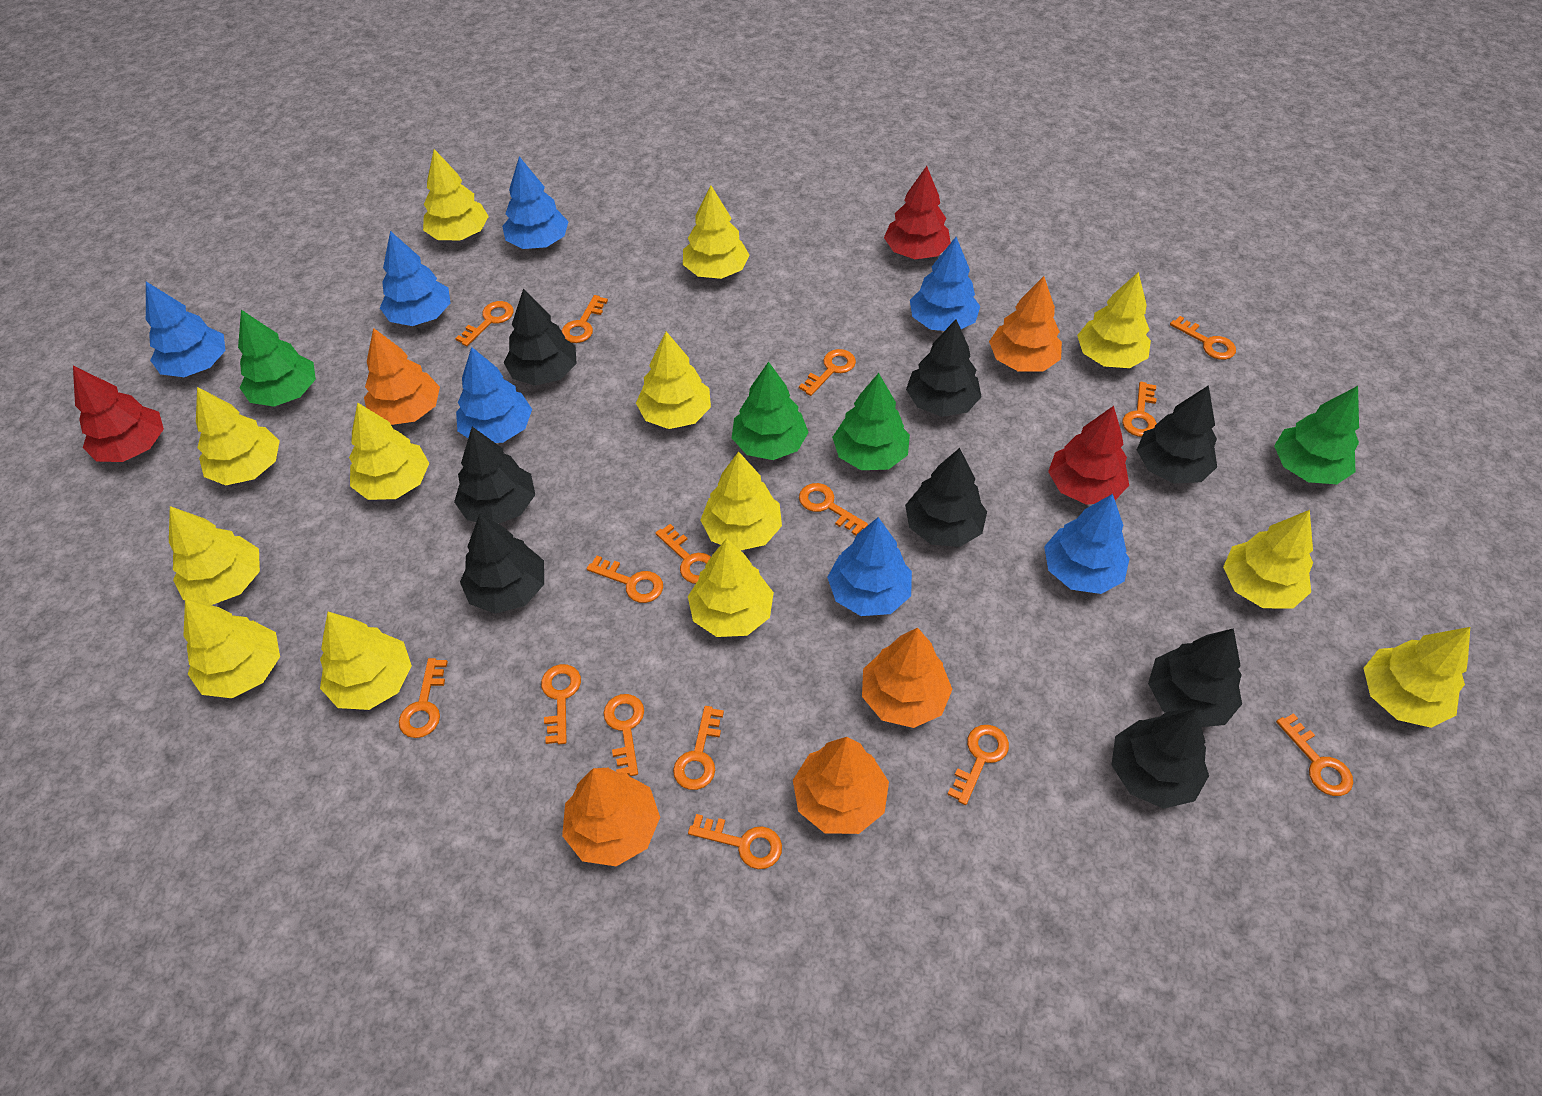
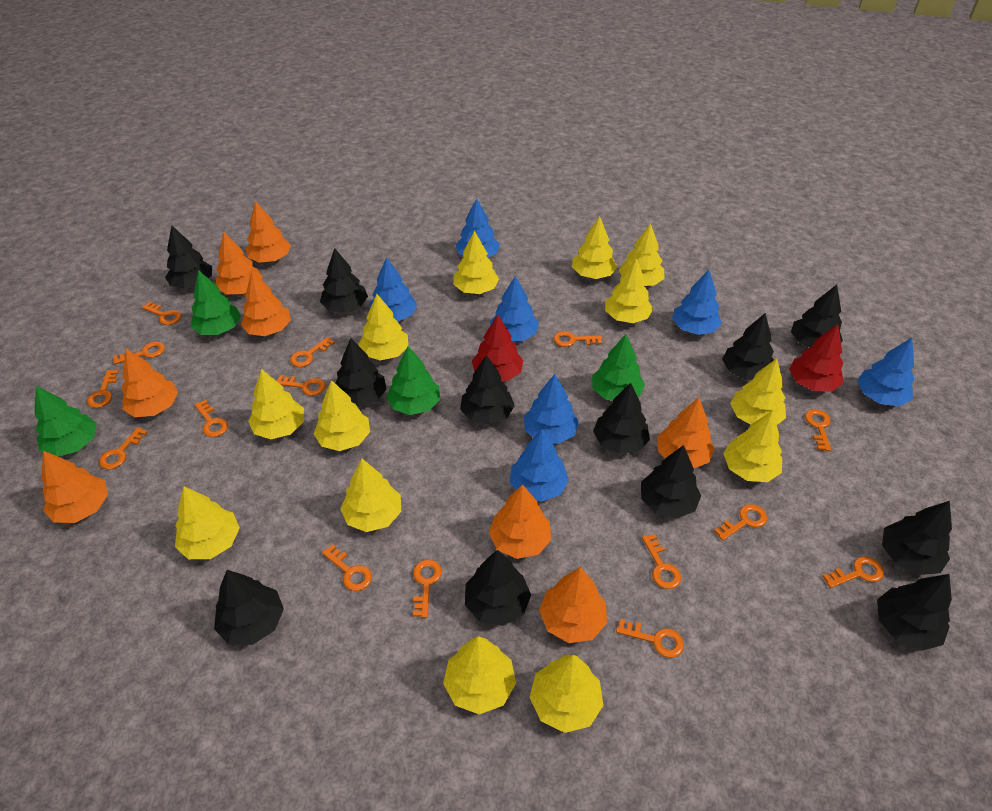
black tree: [454,427,535,524] [460,513,544,614] [504,289,577,386] [905,448,987,547] [906,319,981,417] [1111,709,1209,809] [1137,385,1217,484] [1148,628,1242,727] = 8 -> [165,226,212,289] [214,570,284,645] [320,248,368,312] [335,338,386,407] [460,355,515,425] [465,550,531,626] [593,383,650,454] [641,445,701,518] [722,313,774,380] [791,285,843,347] [877,574,952,651] [882,501,952,575] = 12
orange tree: [364,328,440,425] [562,768,660,866] [793,737,889,834] [862,628,953,728] [989,276,1062,371] = 5 -> [41,451,108,523] [121,349,178,417] [216,232,263,294] [241,271,291,336] [246,201,291,263] [489,484,551,559] [539,567,607,643] [657,398,715,468] = 8
red tree: [73,366,164,462] [884,166,951,259] [1048,406,1129,505] = 3 -> [472,315,523,381] [789,324,844,392] = 2

